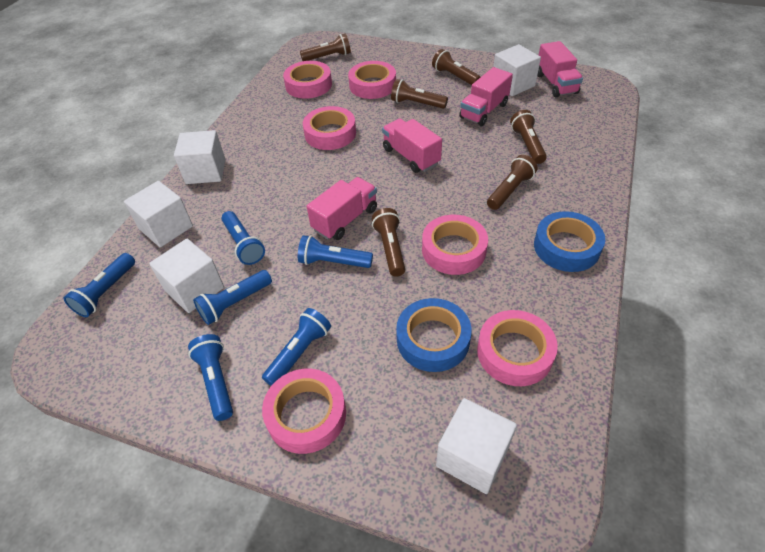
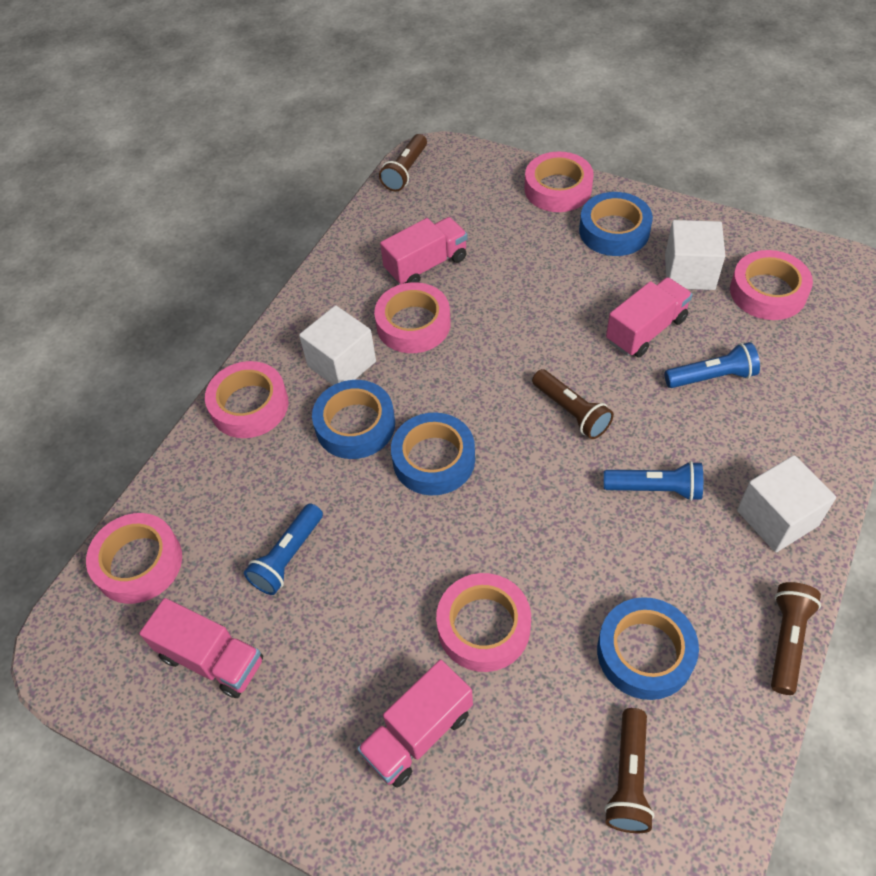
blue flashlight: [64,253,135,317] [188,334,233,421] [193,270,272,325] [222,211,265,265] [262,308,331,386] [298,235,373,268] = 6 -> [244,503,323,595] [604,461,703,501] [664,342,760,388] = 3
blue tape: [396,298,472,372] [534,211,605,272] = 2 -> [312,380,395,459] [391,412,475,495] [579,192,653,256] [597,597,699,700] = 4
brown flashlight: [300,34,351,61] [372,208,405,277] [391,79,448,109] [432,49,480,85] [487,155,538,210] [510,110,547,164] = 6 -> [379,134,427,191] [532,369,614,439] [604,708,654,833] [771,582,821,695] = 4
white cube: [124,181,193,247] [149,239,224,313] [174,130,225,184] [436,398,517,494] [493,44,541,96] = 5 -> [299,305,376,385] [665,220,725,290] [737,455,836,552] = 3

